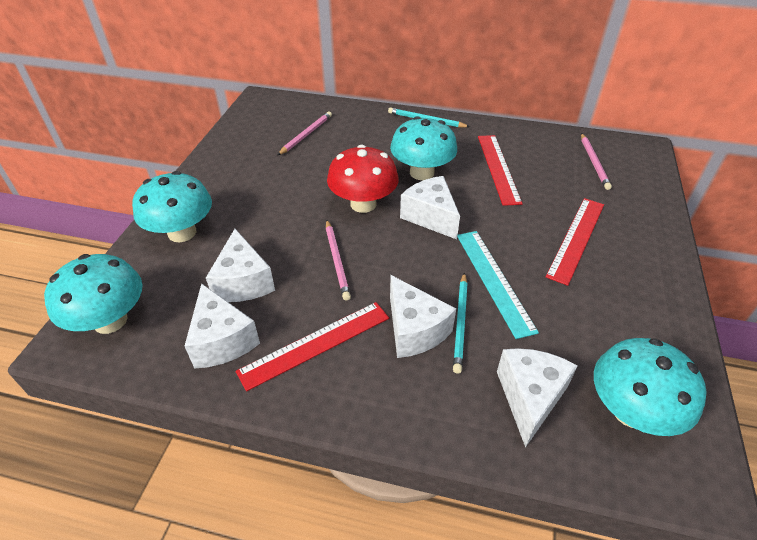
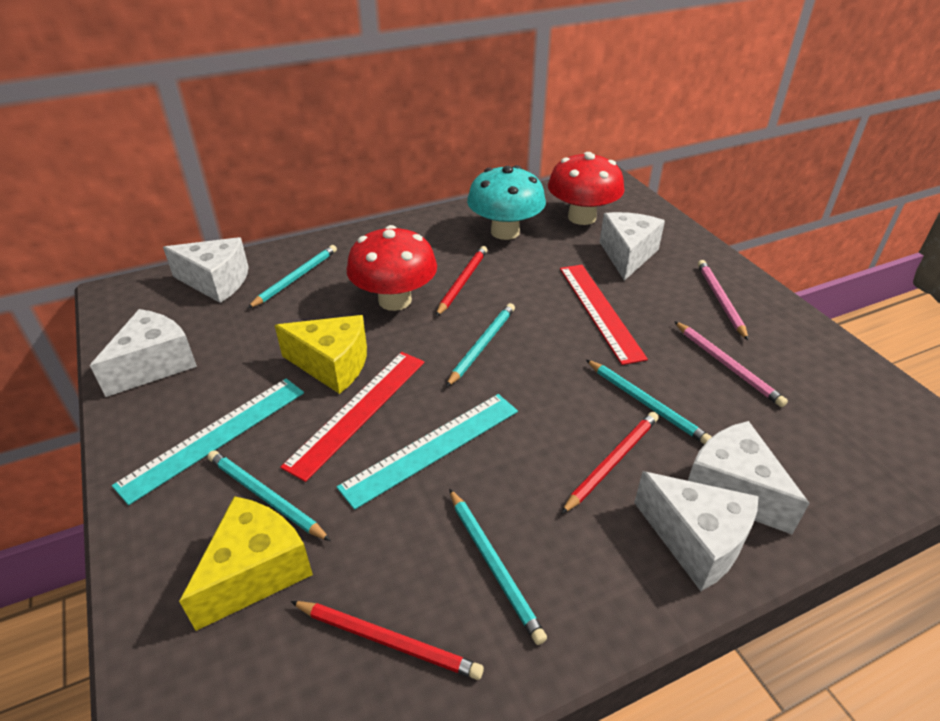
pink pencil: [277,112,332,156] [326,220,351,300] [581,133,612,190] = 3 -> [674,321,788,407] [698,260,748,340] = 2
red mushroom: [327,145,399,213] = 1 -> [347,225,437,311] [548,152,624,225] = 2
red pencil: none = 0 -> [290,601,484,680] [436,246,487,316] [561,412,659,514] = 3
red ruler: [236,302,389,391] [478,135,523,206] [546,198,604,286] = 3 -> [280,352,425,482] [560,265,648,365] = 2
turquoise mushroom: [44,254,143,334] [132,171,212,242] [390,116,457,180] [594,338,707,436] = 4 -> [467,165,546,240] = 1
turquoise pencil: [388,107,470,127] [453,272,468,374] = 2 -> [208,450,331,541] [247,245,337,309] [446,303,515,387] [449,489,547,645] [586,360,712,444] = 5
turquoise ruler: [457,231,539,339] = 1 -> [112,378,304,505] [337,394,518,510] = 2
yellow cheese: none = 0 -> [179,496,313,631] [275,315,367,394] = 2

